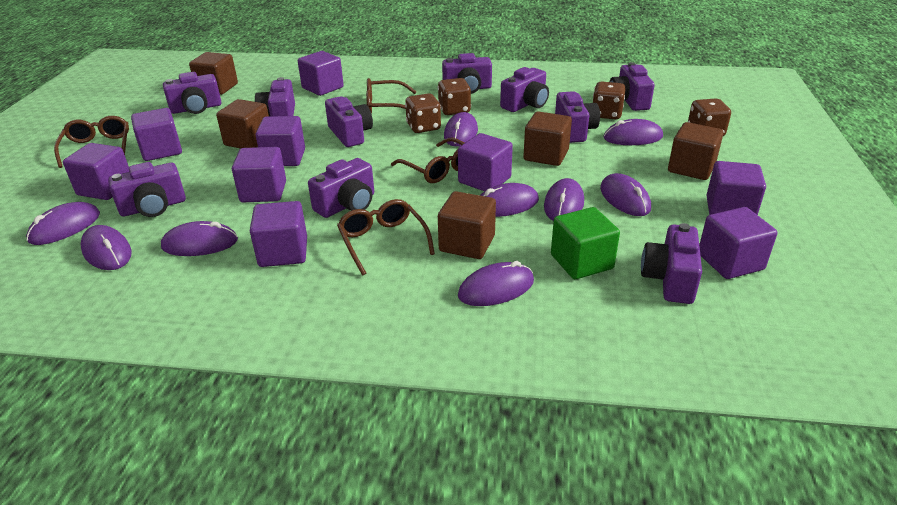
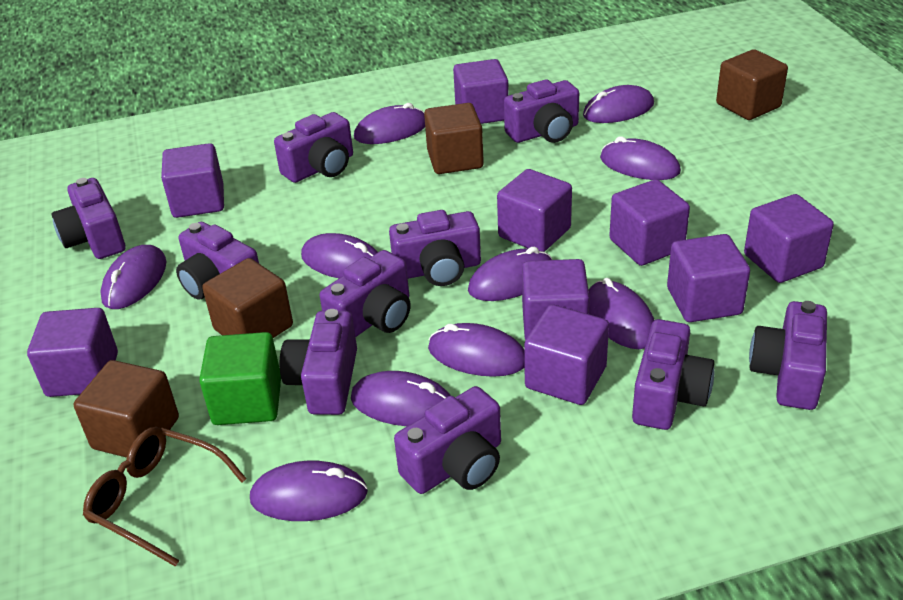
brown cube: [189,52,238,95] [216,99,269,148] [438,191,496,259] [523,111,572,166] [668,122,724,180] = 5 -> [74,360,179,458] [202,258,293,338] [424,103,484,174] [716,49,788,120] = 4
brown dice: [405,93,441,133] [438,78,471,115] [593,82,625,119] [688,99,731,136] = 4 -> none = 0
brown glasses: [54,116,129,168] [337,199,435,275] [366,78,417,114] [391,137,464,183] = 4 -> [83,427,247,567] = 1
purple mouse: [26,202,100,245] [80,225,132,270] [161,221,238,256] [444,112,478,147] [458,261,534,306] [480,183,539,217] [544,178,584,221] [600,173,651,216] [604,119,663,145] = 9 -> [100,245,167,309] [250,461,368,521] [301,233,378,278] [351,371,451,426] [354,103,425,144] [428,323,525,377] [468,247,553,301] [583,85,654,123] [589,278,654,349] [600,136,681,180] = 10

